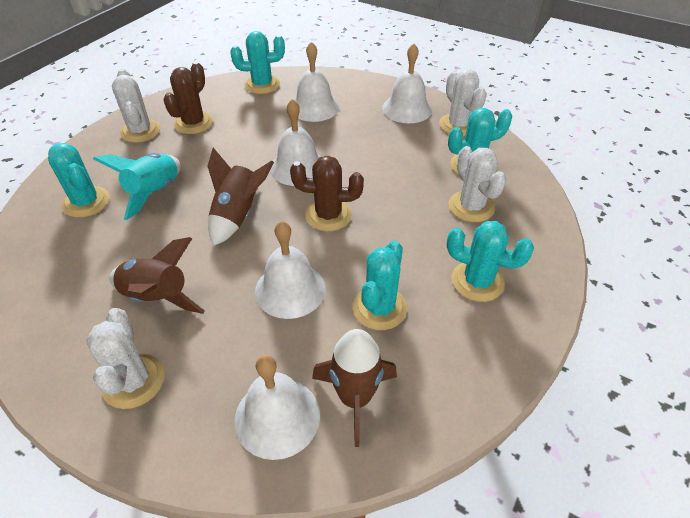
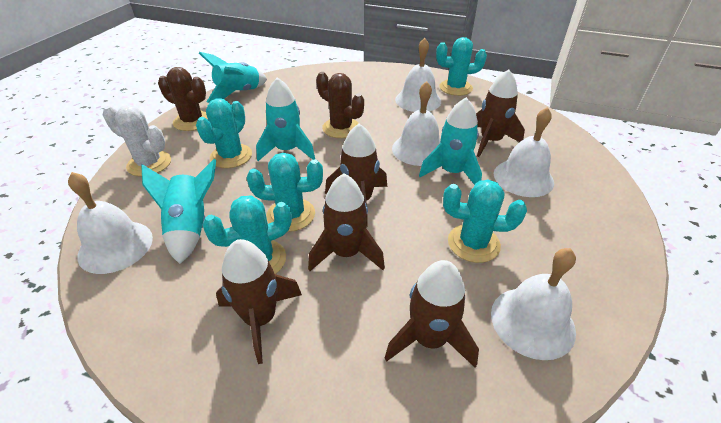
brown rocket: [110,237,205,314] [208,148,274,246] [312,329,397,447] = 3 -> [216,239,302,364] [308,173,385,271] [325,124,387,227] [385,260,479,368] [476,69,525,157] = 5
turquoise rocket: [93,153,181,220] = 1 -> [141,159,216,264] [199,52,267,103] [256,77,315,161] [419,97,482,185] = 4
white cactus: [86,308,165,409] [112,69,161,143] [439,69,487,136] [449,146,506,222] = 4 -> [103,105,171,176] = 1

